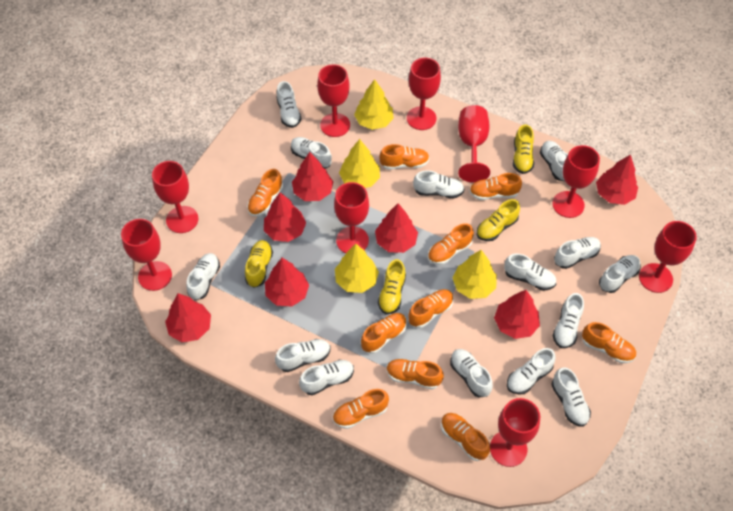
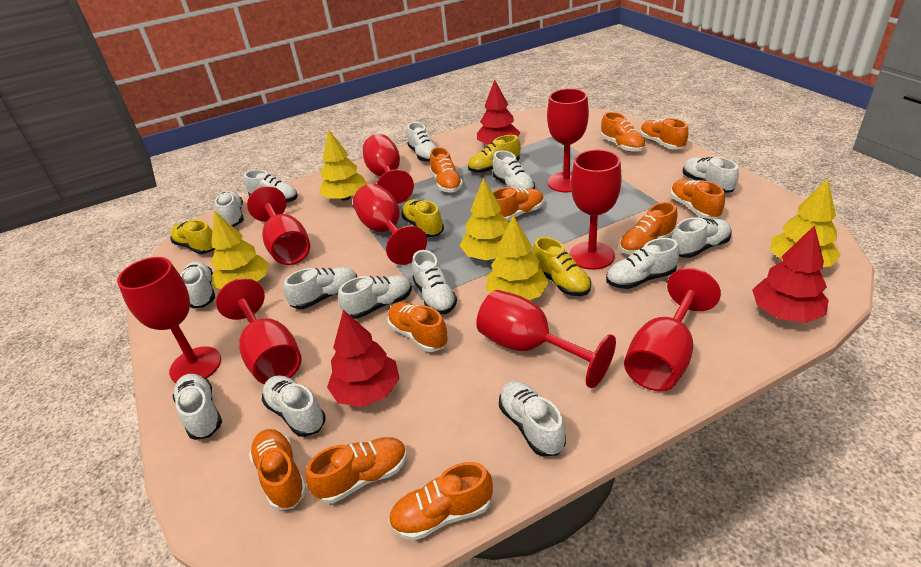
red tree: [165,293,211,342] [264,192,306,242] [265,258,309,306] [292,152,333,201] [375,204,418,253] [494,290,540,339] [596,154,638,205] = 7 -> [327,310,400,407] [477,80,520,145] [752,225,829,323] = 3
yellow tree: [335,244,379,293] [339,139,380,188] [354,79,394,130] [453,250,497,299] = 4 -> [211,211,269,289] [319,129,367,201] [460,178,509,260] [486,215,549,300] [770,178,841,267] = 5

